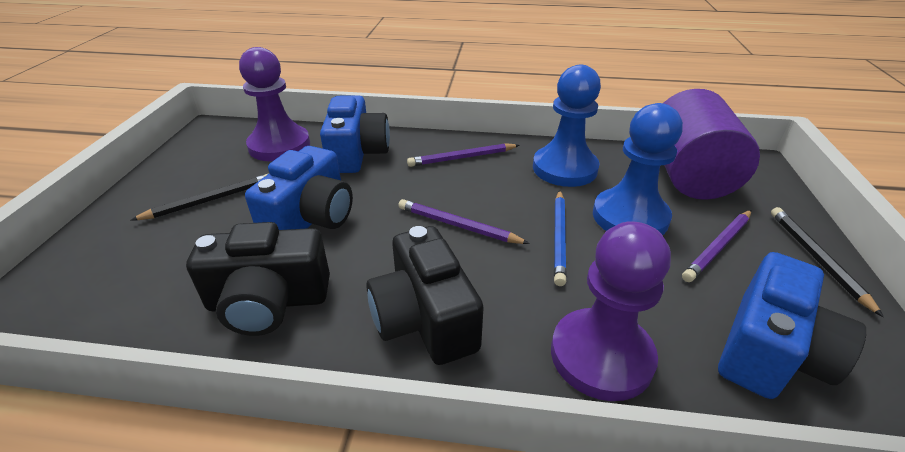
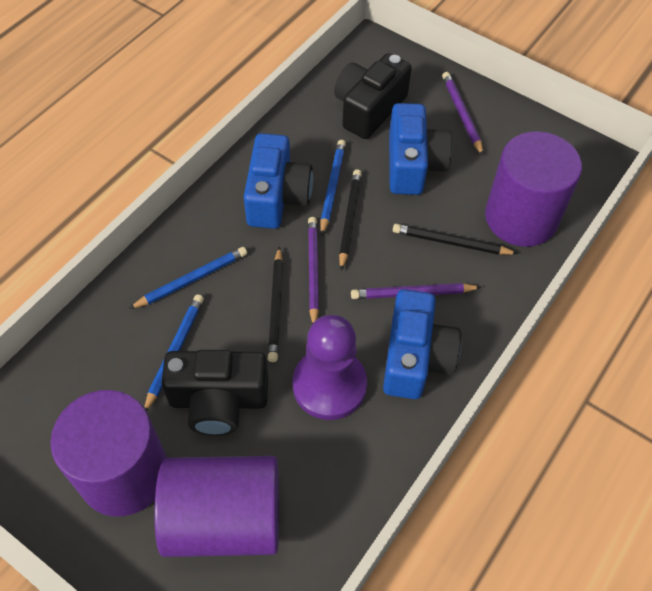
black pencil: [131,173,269,220] [771,207,884,317] = 2 -> [268,246,283,362] [339,170,362,271] [393,224,518,255] = 3
blue pawn: [533,65,601,187] [593,103,683,235] = 2 -> none = 0
blue pencil: [554,190,567,286] = 1 -> [129,247,247,309] [144,294,204,411] [320,140,346,235] = 3
purple cylinder: [663,89,760,200] = 1 -> [50,390,167,517] [154,456,279,557] [485,131,582,247] = 3
purple pawn: [239,47,310,162] [551,221,671,401] = 2 -> [293,315,367,420] = 1

